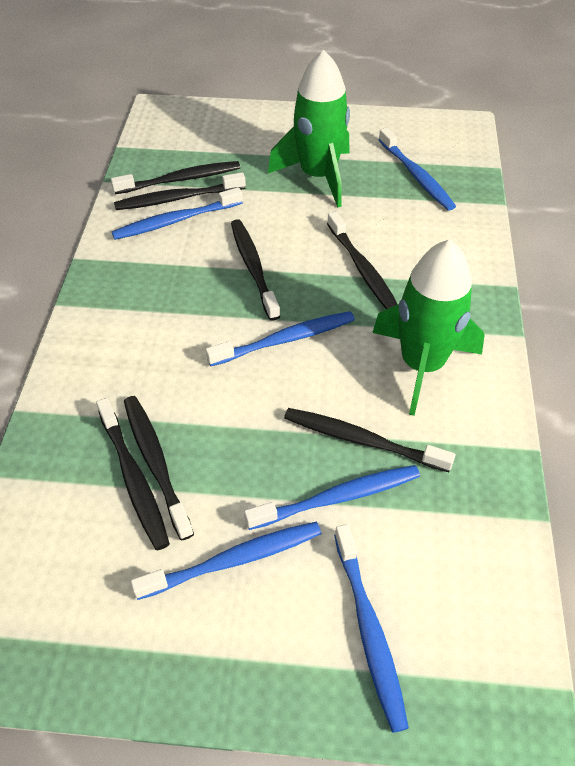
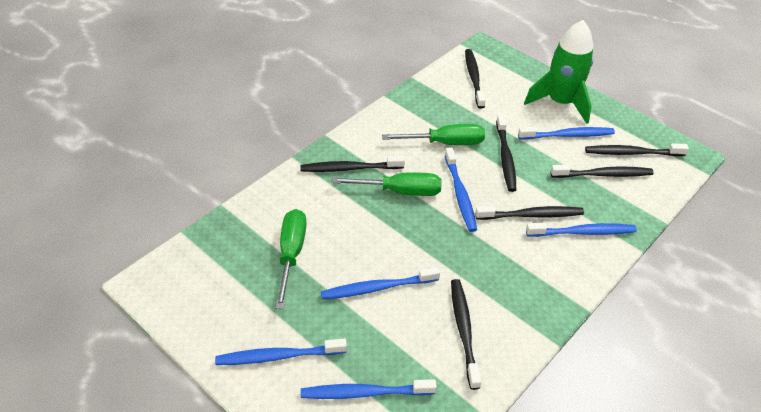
green rocket: [268,50,350,208] [372,239,485,416] = 2 -> [524,20,593,124] = 1
green screwdriver: none = 0 -> [275,209,307,309] [331,172,442,196] [382,124,485,145] = 3

